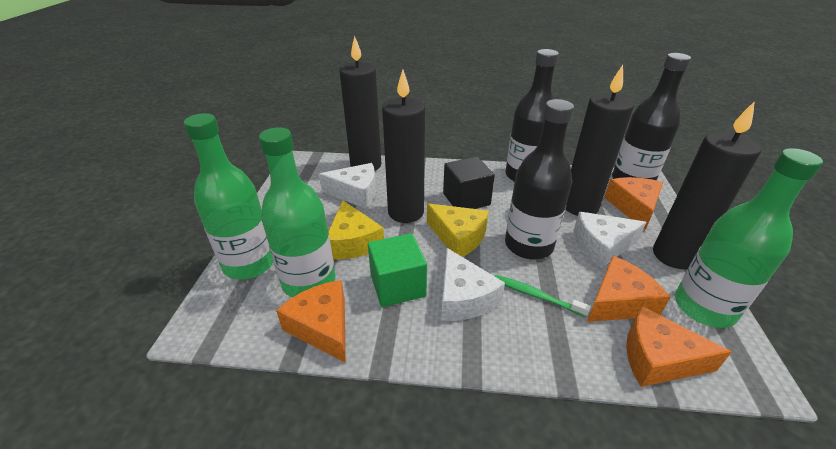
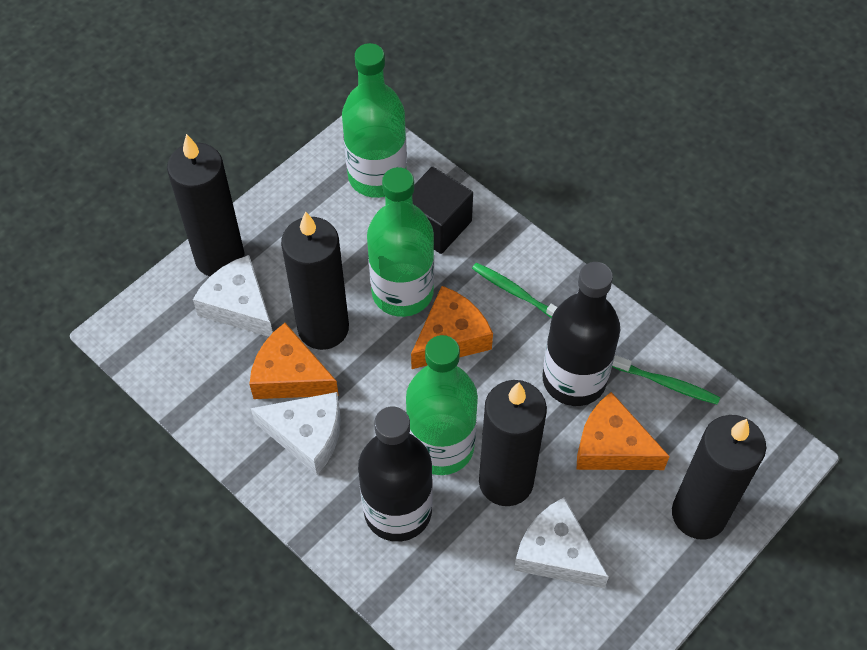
black bottle: [505,49,559,182] [505,99,574,259] [612,53,691,180] = 3 -> [358,406,433,542] [542,262,620,406] = 2
green cube: [368,233,427,307] = 1 -> none = 0
green toothbrush: [495,275,591,317] = 1 -> [472,263,558,318] [612,355,720,405] = 2
orange cheese: [276,280,346,363] [587,256,670,322] [604,177,663,230] [626,306,732,387] = 4 -> [249,323,339,399] [411,286,493,369] [576,392,670,470] = 3
yellow cheese: [328,201,384,259] [427,203,489,257] = 2 -> none = 0

